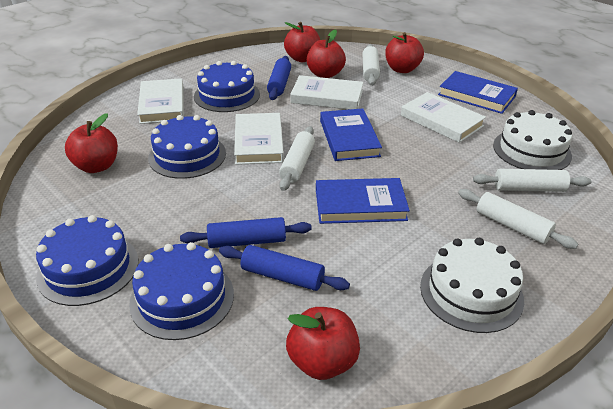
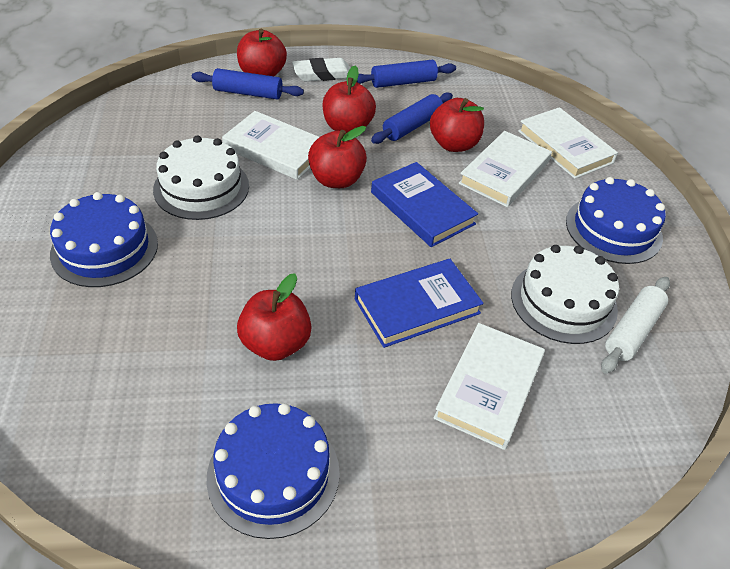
blue book: [316,178,410,224] [320,108,382,161] [438,71,518,114] = 3 -> [355,259,484,348] [371,162,478,247] = 2
blue cake: [36,215,138,306] [129,242,234,340] [148,115,226,179] [194,61,260,112] = 4 -> [50,192,158,287] [207,403,340,539] [566,177,666,264] = 3
white eraser: none = 0 -> [292,58,350,82] = 1
white rolling pin: [279,126,315,191] [362,44,380,86] [458,189,578,249] [473,169,591,192] = 4 -> [601,277,670,374] = 1

